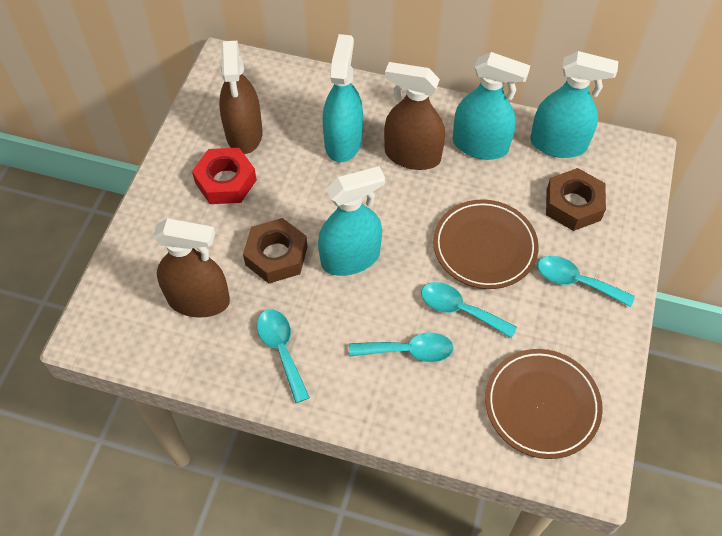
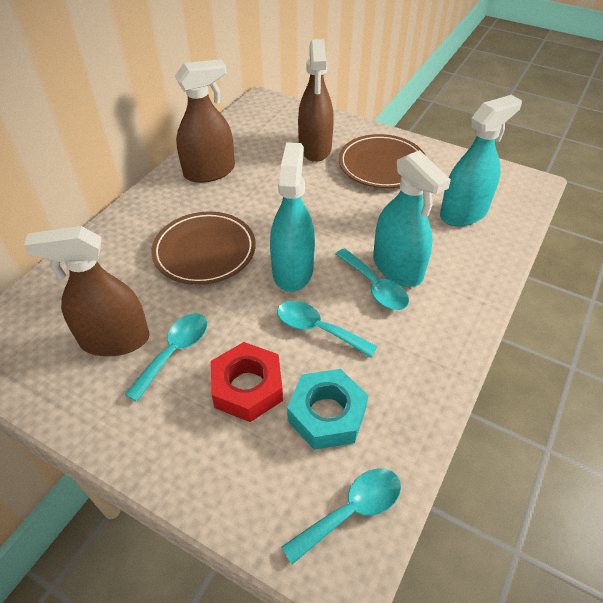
brown nut: [243,218,307,283] [546,168,606,231] = 2 -> none = 0
turquoise nut: none = 0 -> [287,369,368,450] = 1
turquoise spray bottle: [318,166,385,276] [322,34,363,162] [453,52,530,160] [530,51,618,158] = 4 -> [270,142,315,292] [373,150,451,287] [440,95,522,226] = 3

